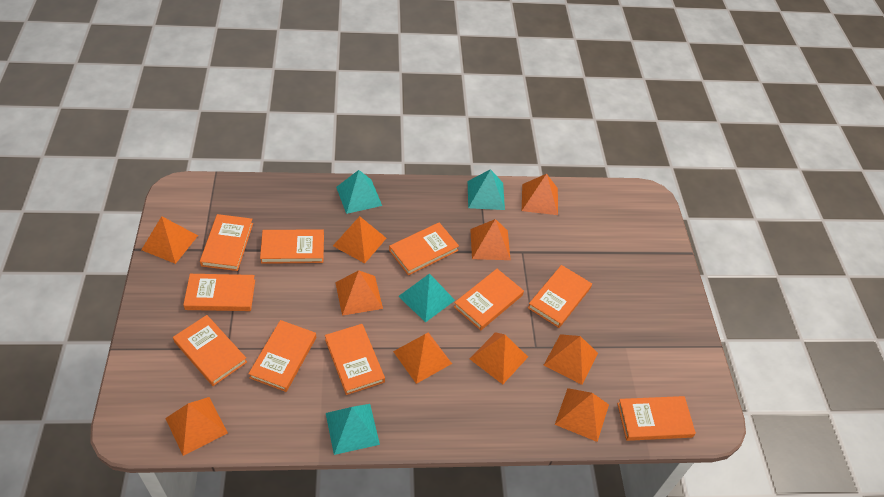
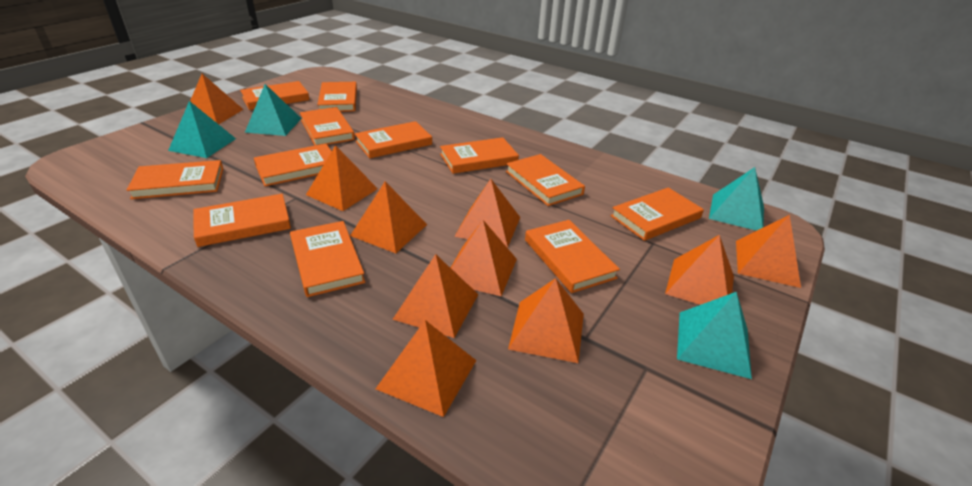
orange book: [173,315,247,386] [183,274,255,311] [200,214,253,271] [248,320,316,392] [260,229,324,264] [325,324,385,395] [389,222,459,275] [454,269,524,330] [528,265,592,328] [617,396,696,441] = 10 -> [127,160,223,199] [193,194,291,247] [240,81,310,110] [254,144,332,186] [290,221,365,297] [300,107,355,146] [317,82,357,112] [355,121,432,158] [440,137,519,174] [506,154,585,206] [525,220,620,293] [611,188,704,241] = 12

